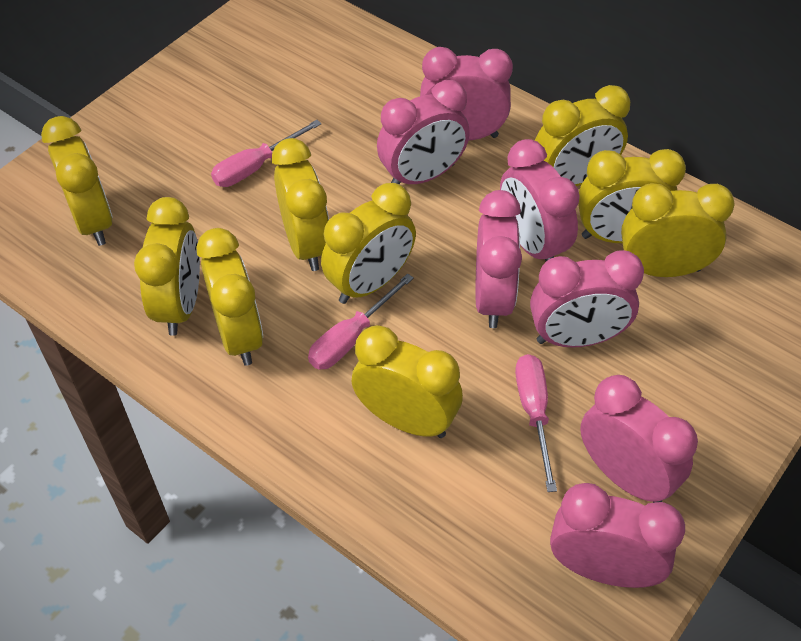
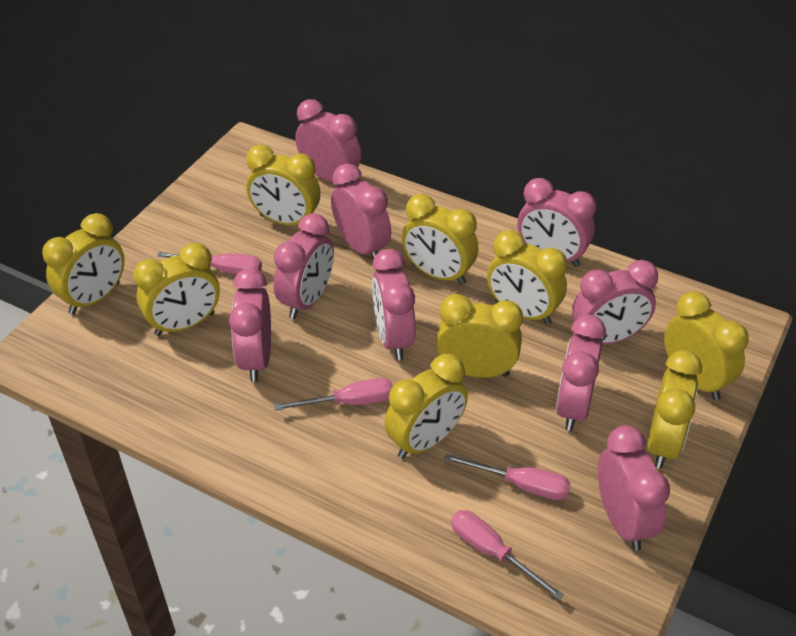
pink clock: [377,80,470,184] [420,47,513,140] [475,190,522,328] [500,139,580,261] [530,250,644,347] [550,483,685,588] [580,375,698,503] = 7 -> [229,268,271,382] [273,213,334,319] [295,99,361,182] [331,163,391,260] [372,249,416,360] [518,178,596,267] [556,315,606,431] [572,260,658,345] [598,425,670,551] = 9
pink screwdriver: [211,120,321,187] [308,273,414,370] [515,354,557,492] = 3 -> [157,252,262,275] [274,378,393,410] [444,454,570,500] [451,510,564,600] = 4

